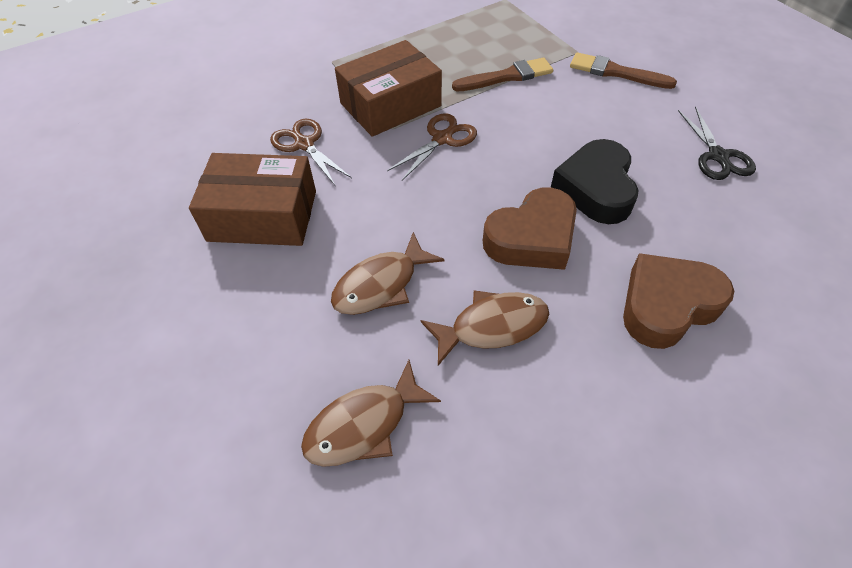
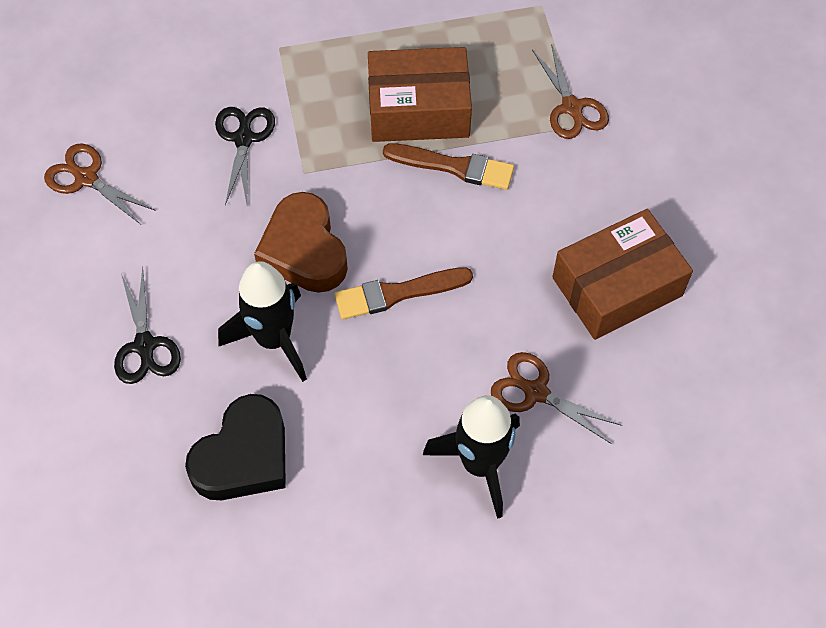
black rocket: none = 0 -> [218,261,307,382] [423,395,520,519] = 2
black scissors: [678,107,756,180] = 1 -> [114,267,181,384] [215,107,275,205] = 2
brown fish: [301,360,441,467] [331,232,444,315] [421,290,549,366] = 3 -> none = 0
brown heart: [483,188,577,270] [623,253,734,349] = 2 -> [254,192,348,293] = 1
brown scissors: [270,119,352,185] [387,113,477,180] = 2 -> [44,143,156,225] [491,352,622,444] [532,44,609,139] = 3

